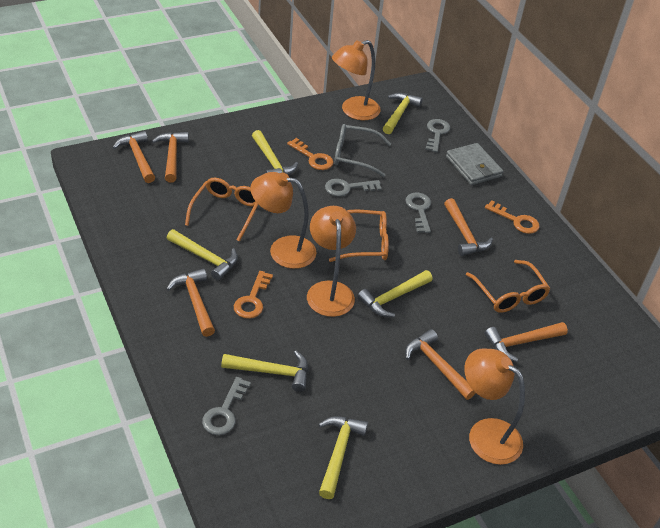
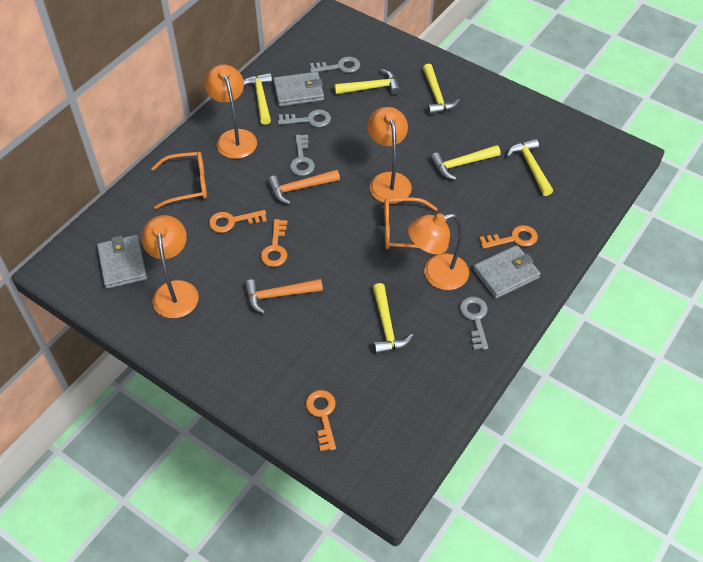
grey glasses: [334,124,391,177] = 1 -> none = 0
grey wallet: [446,143,503,185] = 1 -> [97,235,147,289] [273,72,324,107] [473,245,541,299] = 3
orange glasses: [185,178,258,242] [329,209,389,262] [466,260,550,313] = 3 -> [151,152,207,209] [384,197,438,249] = 2
orange hammer: [112,131,155,183] [152,132,189,183] [166,268,215,337] [405,329,475,400] [444,198,493,256] [485,322,568,362] = 6 -> [245,279,323,314] [268,170,340,204] = 2
orange key: [234,271,273,319] [287,138,334,170] [485,200,540,234] = 3 -> [209,210,267,233] [261,219,287,267] [306,390,336,451] [479,225,538,249] = 4

